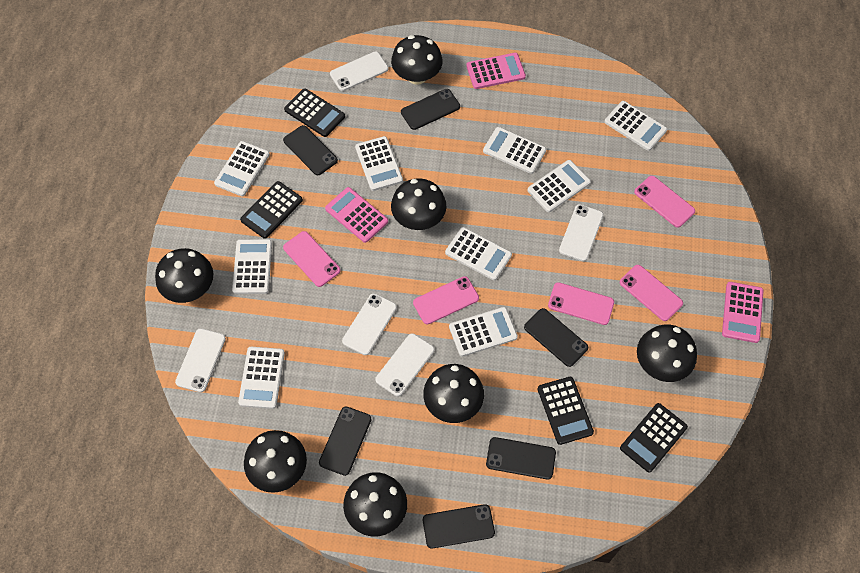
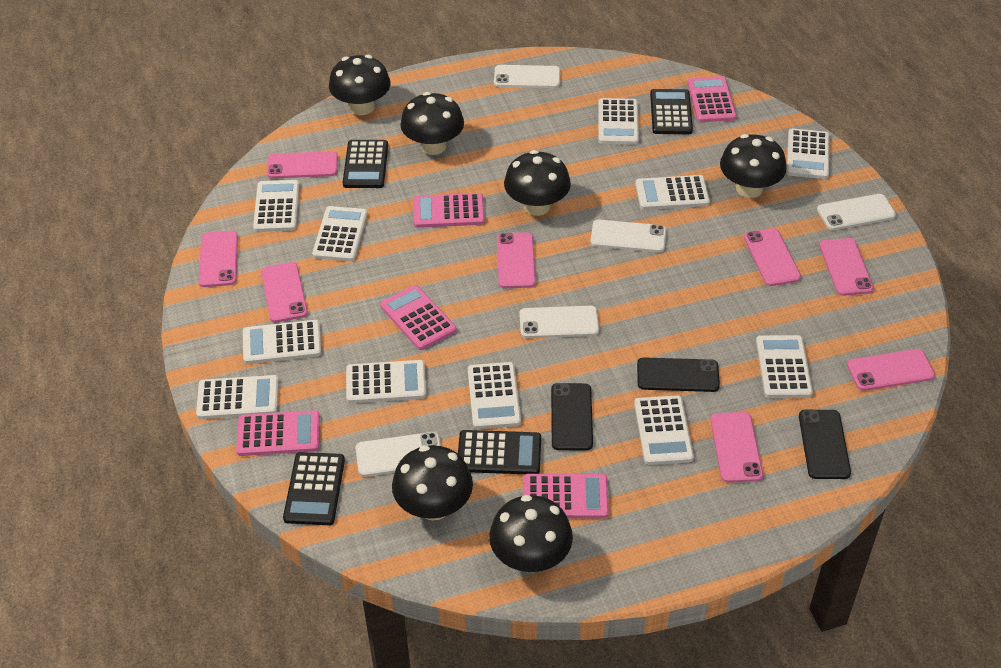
black mushroom: [155,248,213,303] [244,430,307,493] [343,472,407,537] [391,35,443,85] [391,178,446,230] [423,364,484,423] [637,324,697,382] = 7 -> [329,55,391,115] [392,445,473,521] [400,92,464,155] [489,495,573,572] [504,150,571,216] [720,134,787,198] = 6
black phone: [283,125,338,175] [319,407,372,476] [401,89,460,130] [423,504,495,548] [486,437,556,479] [524,308,588,367] = 6 -> [551,383,593,450] [637,357,720,392] [799,410,851,479] = 3
pink calculator: [325,187,388,243] [466,53,526,89] [722,282,764,343] = 3 -> [236,410,320,456] [380,285,457,350] [413,193,485,228] [523,474,609,518] [687,76,737,122] = 5
pink phone: [283,231,341,287] [413,276,479,324] [548,282,614,325] [620,265,683,321] [634,176,695,228] = 5 -> [199,231,238,287] [261,262,308,323] [267,151,338,179] [497,232,536,288] [710,412,763,483] [744,228,801,286] [819,238,874,296] [847,349,935,391] = 8
white calculator: [214,141,270,196] [232,239,272,294] [238,347,285,409] [355,136,403,191] [445,227,512,280] [449,307,518,357] [483,127,546,174] [527,160,591,212] [604,101,667,151] = 9 -> [196,375,279,419] [243,320,322,364] [253,180,299,232] [312,206,368,261] [346,360,426,403] [468,362,521,429] [598,98,639,145] [634,395,694,465] [635,175,710,210] [756,335,813,398] [787,128,829,179] = 11

